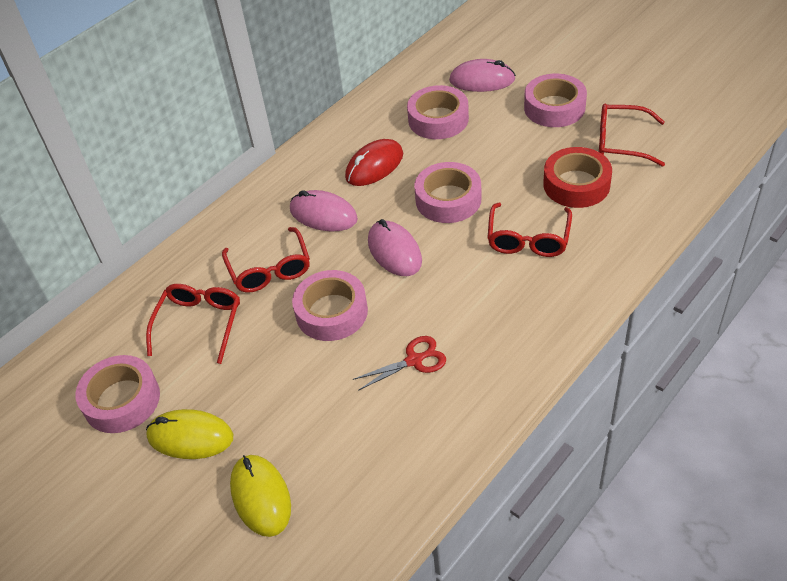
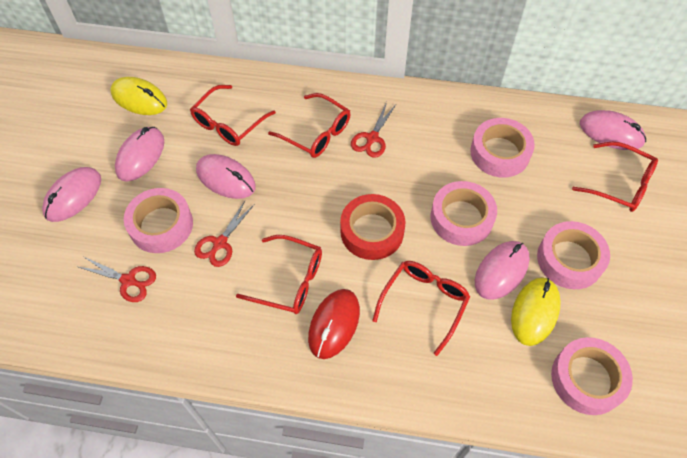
pink mouse: [290,190,358,231] [368,219,422,276] [449,59,516,92] = 3 -> [42,167,101,222] [115,127,164,181] [196,154,256,199] [475,241,530,300] [580,110,646,150] = 5
red glasses: [146,284,240,364] [222,227,310,292] [487,203,572,257] [599,104,665,167] = 4 -> [190,85,276,146] [236,235,322,314] [268,93,351,158] [372,261,470,356] [572,142,658,212] = 5
red scissors: [352,336,446,391] = 1 -> [79,257,156,302] [194,201,254,267] [351,102,396,158] = 3

